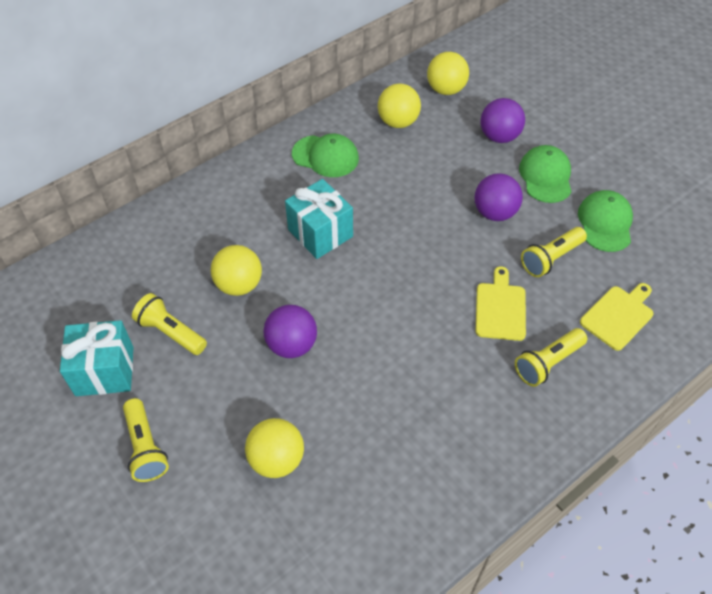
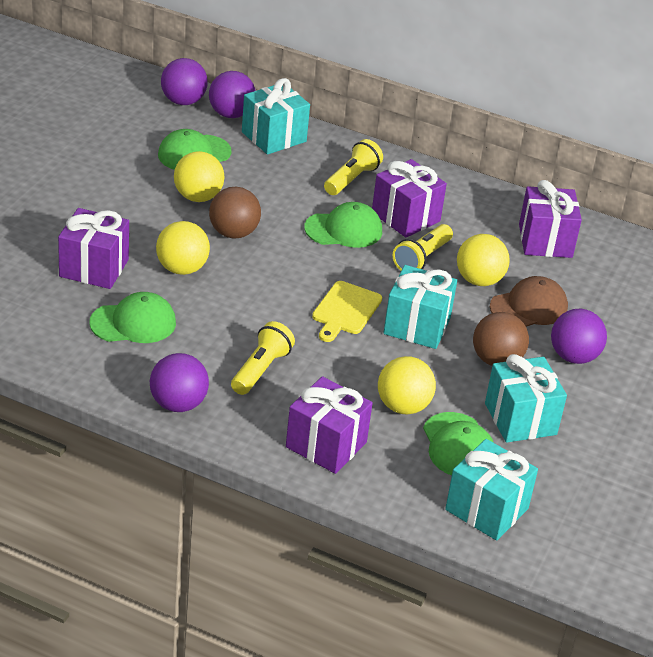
brown ball: none = 0 -> [209,187,261,239] [473,312,529,366] = 2
brown cap: none = 0 -> [490,276,568,327] = 1
green cap: [292,134,359,177] [519,145,571,203] [578,190,633,252] = 3 -> [89,292,176,343] [158,129,231,170] [304,202,382,248] [423,412,494,475] = 4
purple ball: [263,305,317,358] [474,173,523,221] [481,98,525,143] = 3 -> [150,353,209,412] [161,58,208,105] [209,71,255,118] [551,309,607,364] = 4
purple gift: none = 0 -> [58,208,129,289] [286,376,373,474] [372,159,447,237] [519,180,582,258] = 4
turquoise gift: [60,320,133,396] [285,179,353,259] = 2 -> [242,78,310,155] [383,265,457,349] [445,439,538,541] [485,354,567,443] = 4
yellow cutting board: [476,266,526,341] [580,283,653,351] = 2 -> [312,281,382,342] = 1
yellow flashlight: [123,398,169,482] [132,293,207,355] [515,328,587,387] [521,227,587,277] = 4 -> [231,321,295,395] [324,139,383,195] [393,224,453,271] = 3

